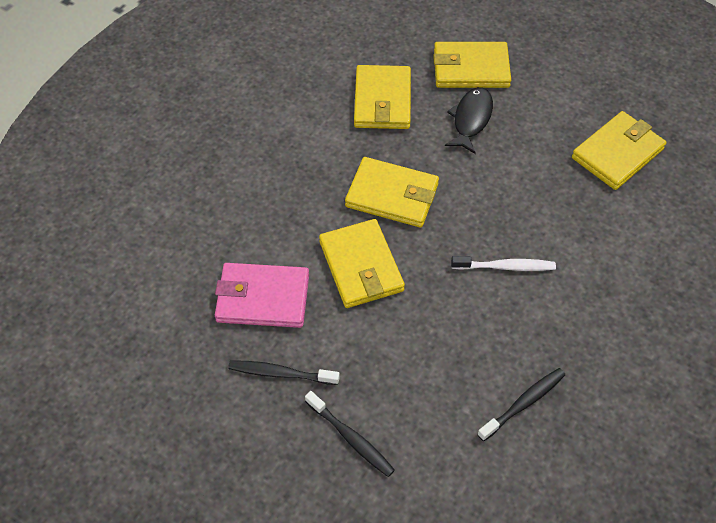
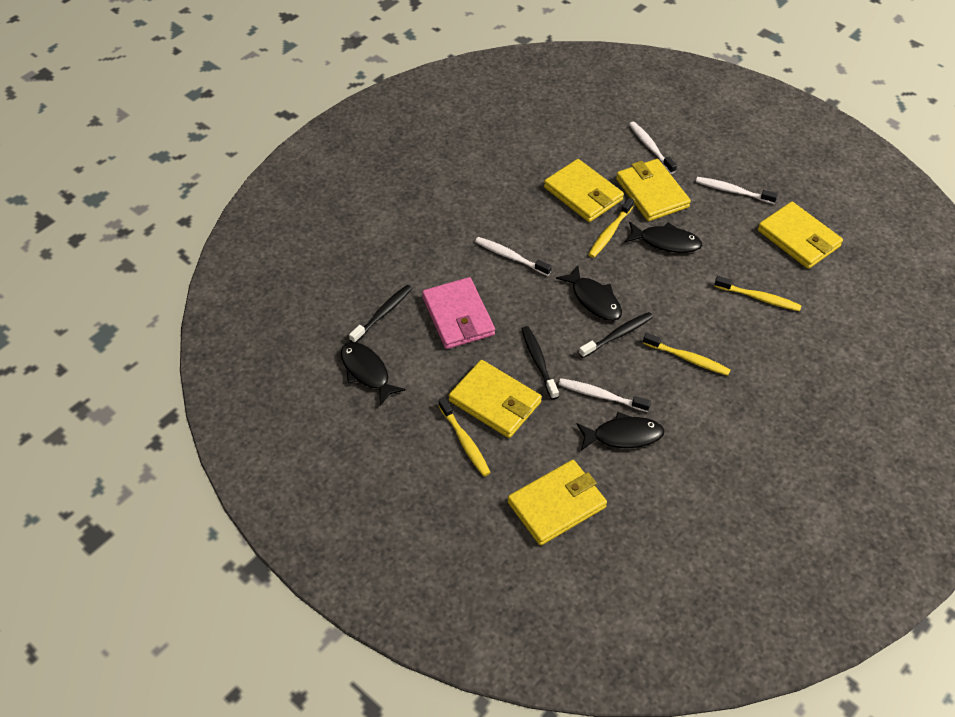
black fish: [445,87,493,154] = 1 -> [341,342,406,406] [556,265,622,321] [577,412,664,451] [624,221,702,253] = 4
white toothbrush: [451,256,556,271] = 1 -> [475,237,552,276] [558,378,651,412] [629,122,677,174] [696,177,778,204] = 4
yellow toothbrush: none = 0 -> [438,397,491,476] [588,198,634,258] [643,333,731,376] [714,276,802,311] = 4

